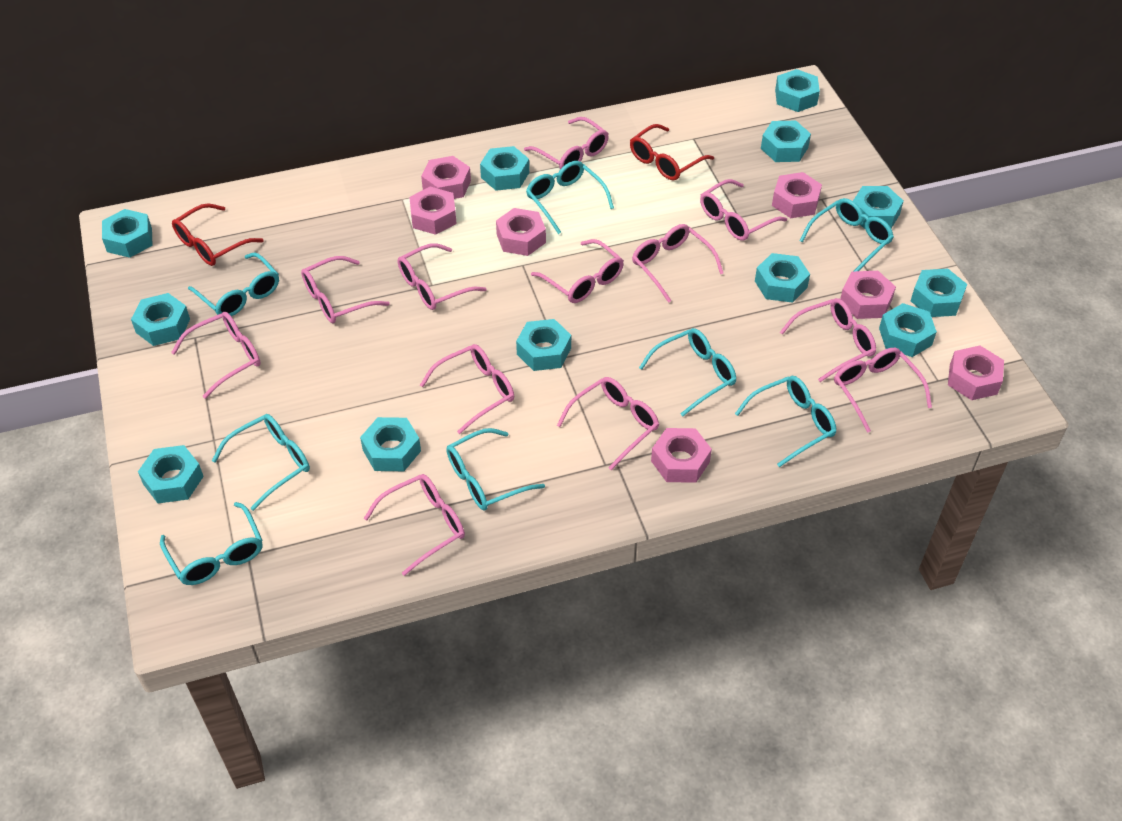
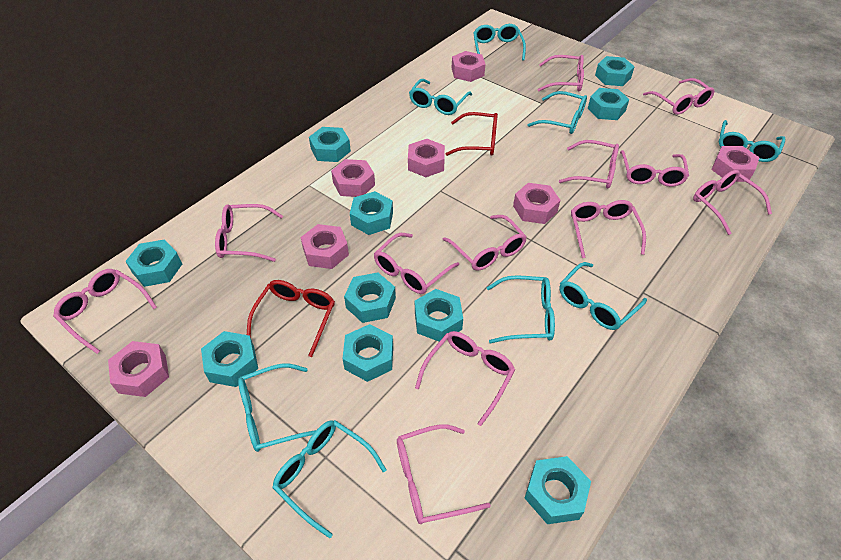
turquoise nut: [102,209,153,258] [131,293,190,346] [138,445,204,503] [360,417,421,471] [480,146,529,191] [516,319,571,371] [755,253,810,303] [761,121,811,162] [775,69,820,112] [853,186,903,230] [879,303,937,357] [911,269,967,317] = 12 -> [125,239,182,287] [201,331,258,387] [309,127,351,162] [342,324,393,382] [344,272,396,323] [350,191,393,235] [415,289,463,342] [525,456,591,524] [588,88,629,120] [595,56,634,86] = 10

